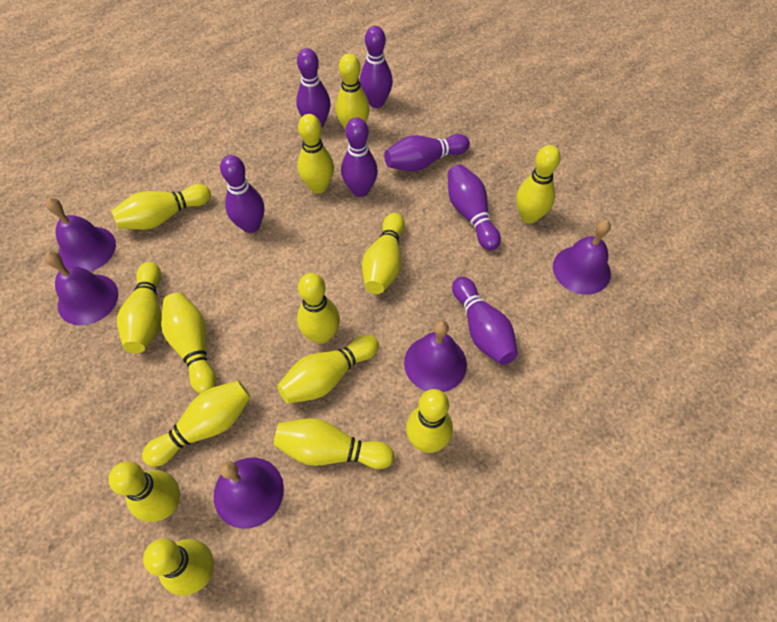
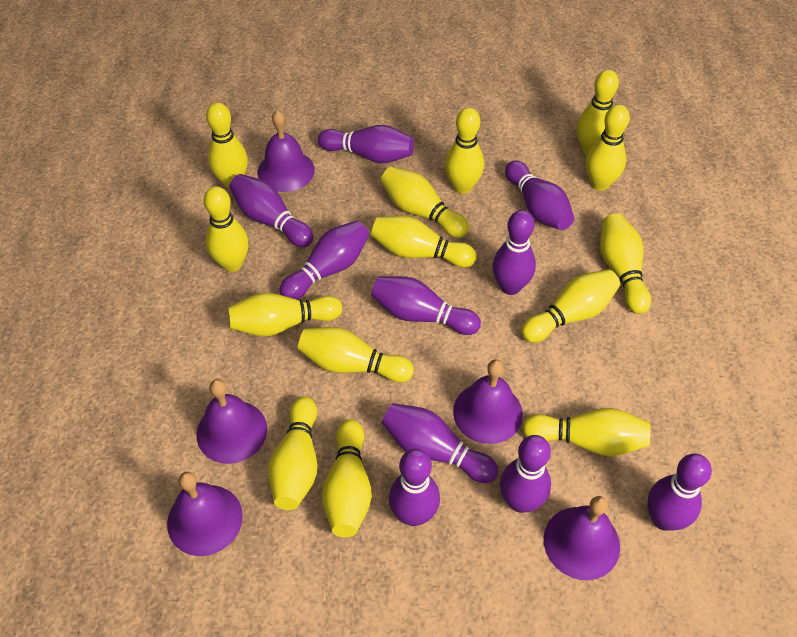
purple bowling pin: [220,155,264,233] [296,48,331,128] [341,117,378,197] [360,26,393,108] [384,134,470,172] [448,164,501,251] [452,277,518,365] = 7 -> [229,174,313,247] [279,220,369,299] [318,125,414,163] [371,276,481,335] [382,403,498,483] [389,449,440,526] [492,210,536,295] [500,435,551,513] [505,161,574,230] [647,453,712,531] = 10

